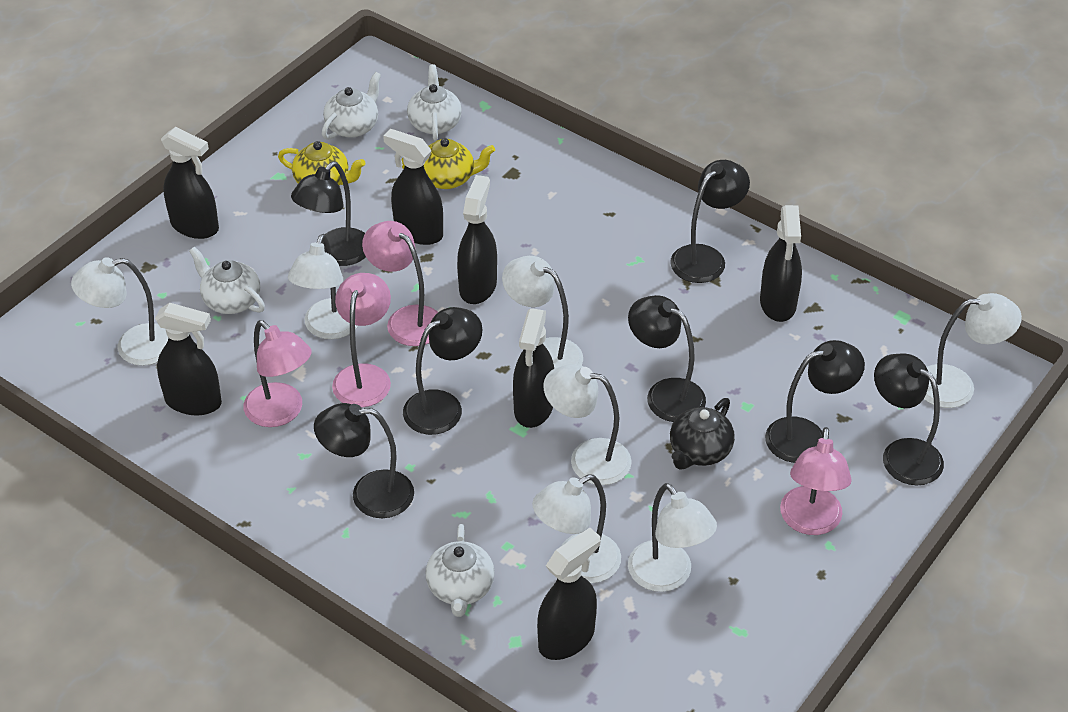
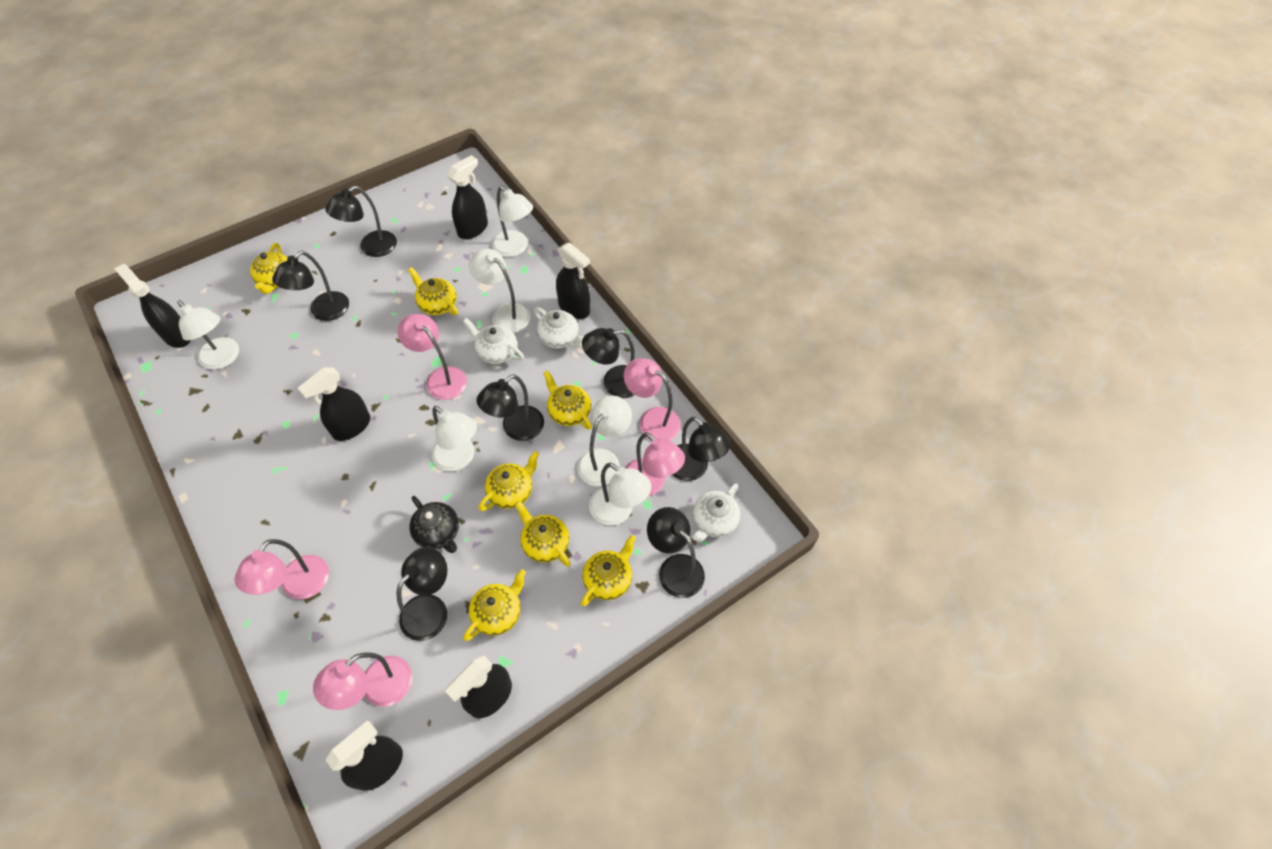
black spray bottle: [155,303,222,415] [161,127,219,239] [383,129,443,245] [457,175,497,304] [513,309,554,428] [537,528,601,660] [760,205,802,322] = 7 -> [114,264,191,348] [297,368,370,441] [326,720,403,791] [445,656,512,718] [447,155,488,239] [556,242,590,319] = 6
pink lamp: [244,320,312,427] [332,273,391,408] [362,221,438,346] [780,427,852,535] = 4 -> [235,539,329,599] [313,653,412,710] [398,314,467,400] [624,358,681,441] [625,432,685,496] = 5
white lamp: [71,257,168,366] [288,234,358,339] [502,256,583,369] [532,474,621,583] [543,364,632,485] [628,483,717,592] [924,293,1022,408] = 7 -> [177,300,239,370] [432,406,477,471] [469,249,530,333] [492,186,533,257] [577,396,632,486] [589,463,651,525] = 6
white teapot: [189,247,265,314] [322,72,381,140] [407,64,462,141] [426,524,495,617] = 4 -> [463,318,524,364] [534,307,583,348] [693,483,740,542] = 3
yellow teapot: [278,141,365,185] [402,138,495,189] = 2 -> [250,243,287,294] [408,267,458,315] [463,569,526,641] [478,451,539,511] [515,501,571,567] [543,371,592,430] [581,535,636,606] = 7

